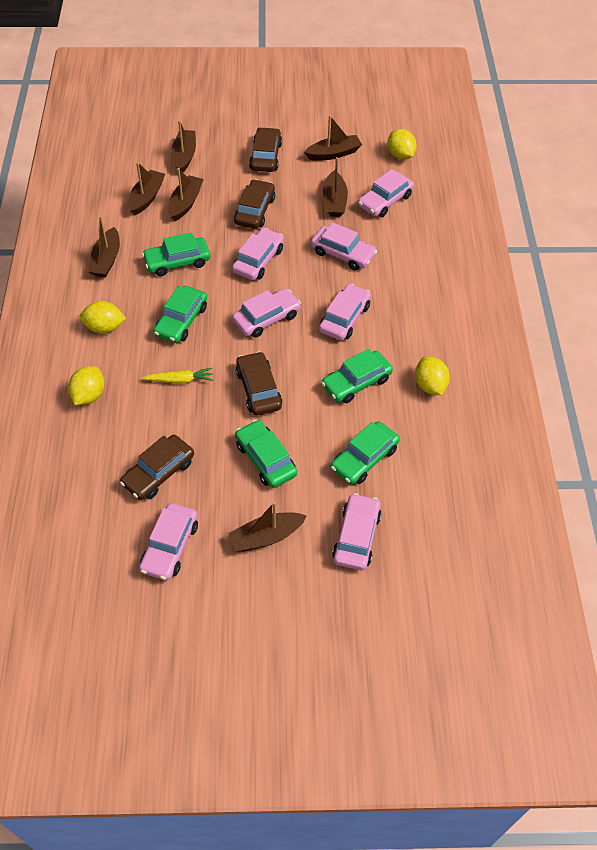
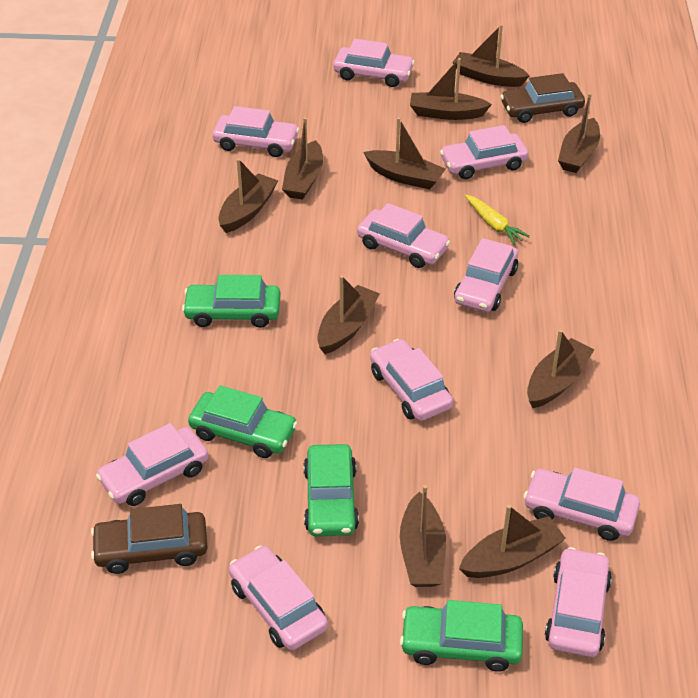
brown boat: [88,216,120,277] [128,162,165,216] [168,168,204,222] [171,121,196,172] [228,502,307,552] [304,115,362,161] [323,157,348,217] = 7 -> [219,158,278,233] [282,117,323,200] [317,275,380,354] [364,117,446,189] [400,485,446,587] [410,58,492,120] [452,24,530,87] [459,505,566,578] [527,329,595,408] [558,93,600,173] = 10
brown car: [120,435,194,500] [234,179,275,229] [236,351,282,415] [249,127,282,172] = 4 -> [91,504,208,574] [501,73,585,123] = 2
green car: [142,232,210,276] [153,286,207,343] [235,420,297,488] [321,349,393,403] [331,421,400,485] = 5 -> [182,275,281,328] [188,385,298,458] [304,444,359,536] [400,600,523,672] = 4
pink car: [139,503,198,581] [232,228,284,280] [232,288,301,338] [311,222,377,270] [319,284,371,341] [332,493,382,570] [358,169,414,217] = 7 -> [96,423,209,506] [213,106,299,157] [229,546,328,651] [333,39,415,87] [357,203,450,268] [370,339,453,421] [440,125,528,179] [454,238,518,312] [524,468,640,541] [545,547,612,657] = 10
yellow lemon: [68,366,104,405] [80,301,126,334] [388,129,417,159] [415,357,450,395] = 4 -> none = 0

